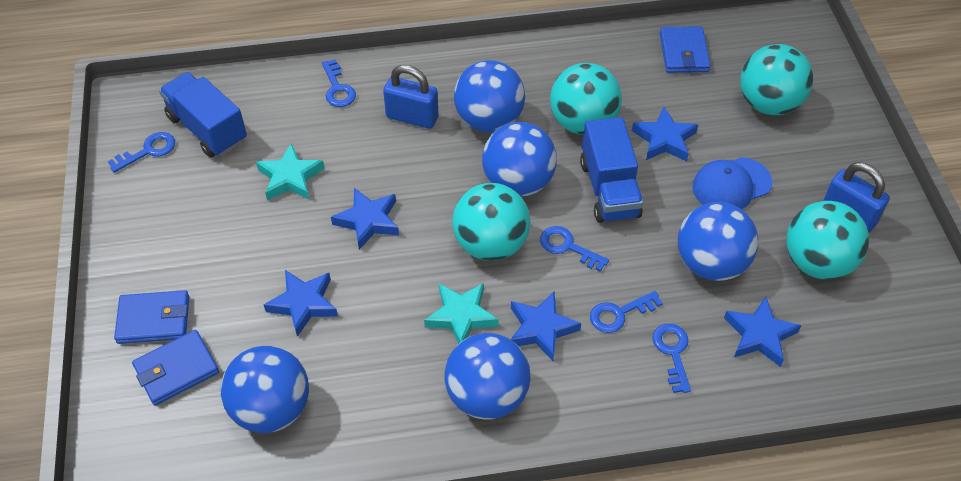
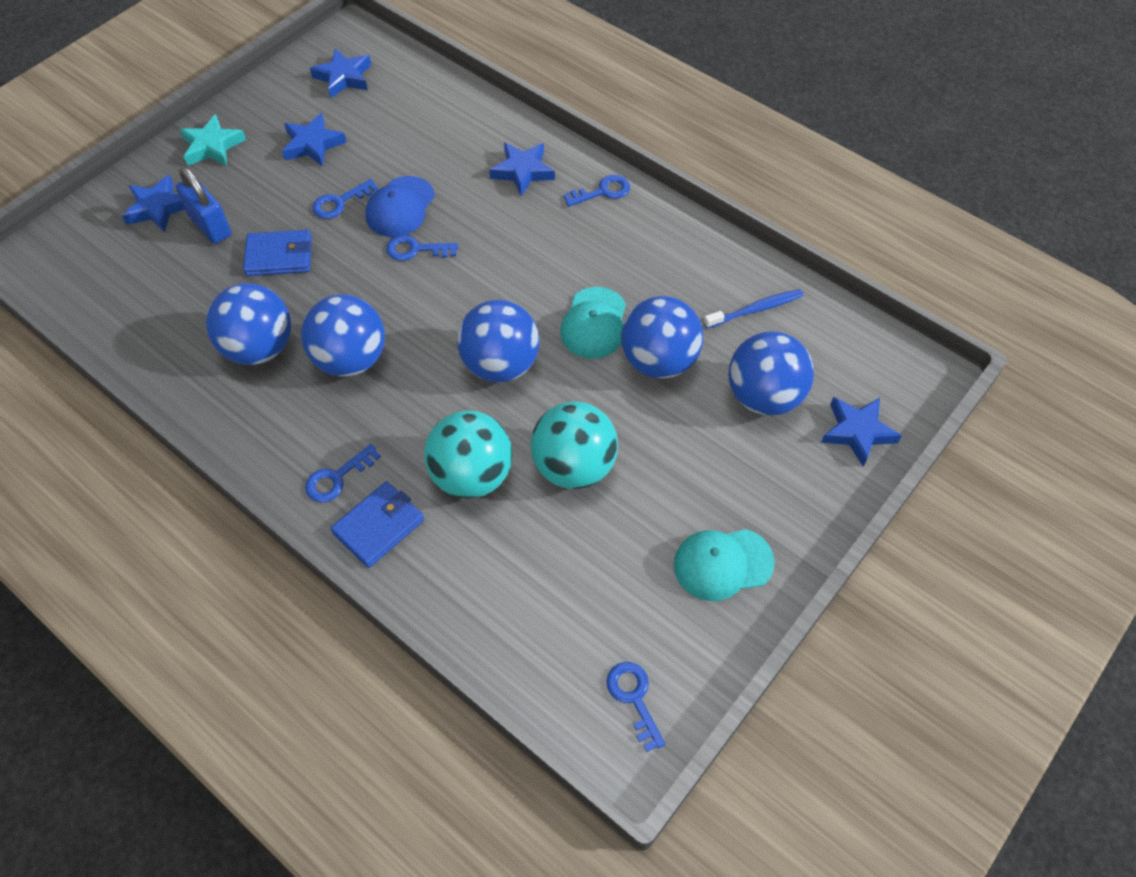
blue padlock: [383,65,439,129] [823,162,890,233] = 2 -> [176,167,231,244] = 1
blue toothbrush: none = 0 -> [704,289,804,328] = 1
blue truck: [159,72,247,158] [580,117,643,223] = 2 -> none = 0
blue wallet: [114,290,189,344] [132,330,219,406] [660,26,711,73] = 3 -> [243,230,312,276] [331,481,424,568] = 2
turquoise ball: [452,183,530,261] [550,63,622,135] [740,44,813,115] [786,201,869,279] = 4 -> [424,410,513,499] [530,401,618,489] = 2
turquoise cap: none = 0 -> [560,287,626,359] [674,529,775,601] = 2
turquoise star: [256,143,324,201] [424,283,499,344] = 2 -> [180,114,246,166] = 1

